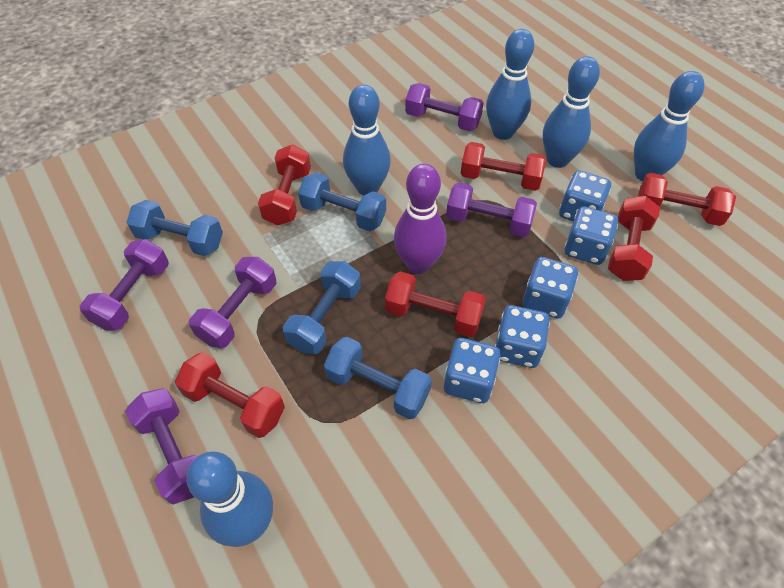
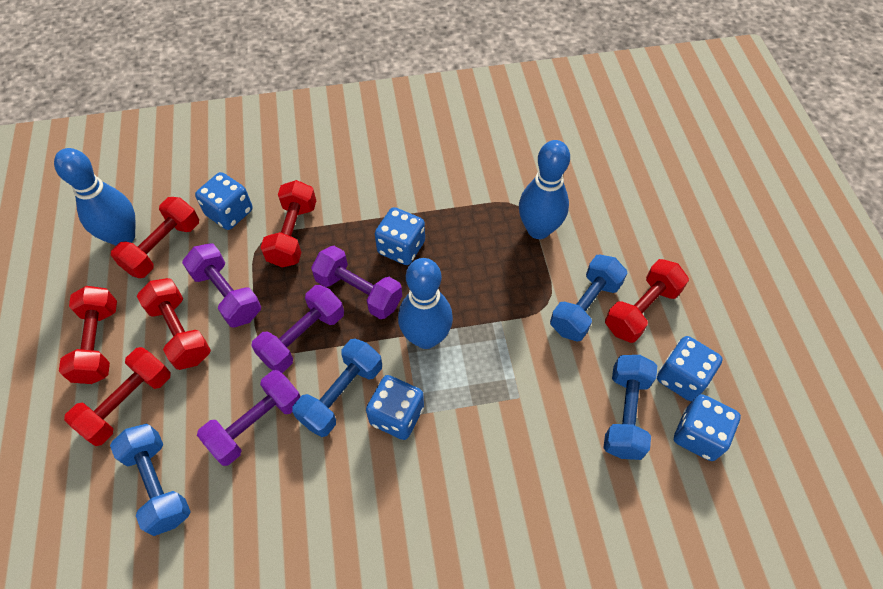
blue bowling pin: [186,452,273,547] [343,84,391,196] [486,29,534,140] [543,56,600,168] [634,71,705,181] = 5 -> [54,148,136,246] [398,258,453,349] [519,140,570,239] = 3
purple bowling pin: [394,164,447,274] = 1 -> none = 0
purple dumbbell: [80,239,169,330] [125,388,198,505] [189,257,276,348] [405,83,484,131] [446,182,537,237] = 5 -> [182,243,261,328] [197,370,301,466] [252,285,344,373] [311,246,402,319] = 4

